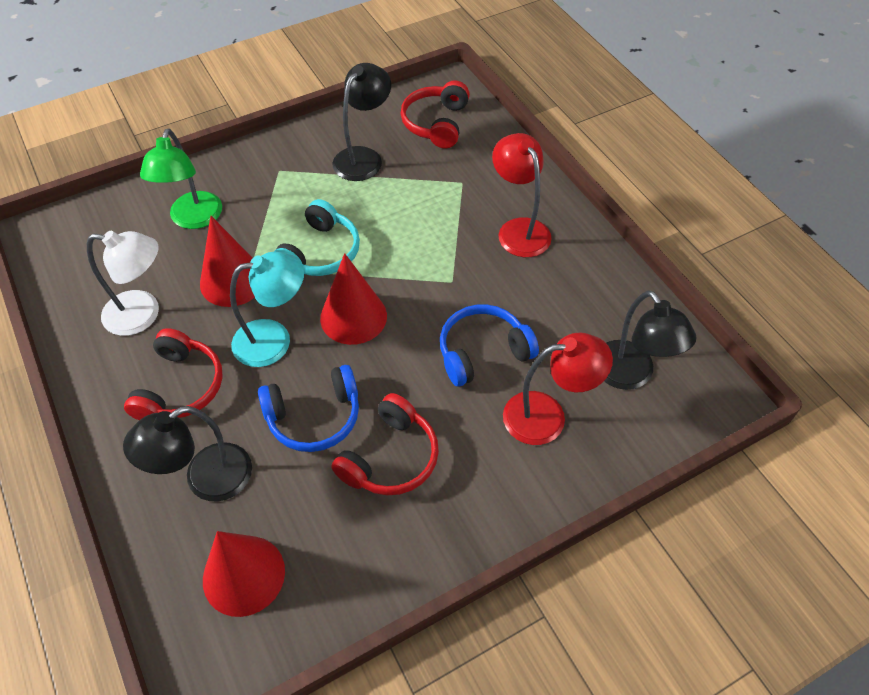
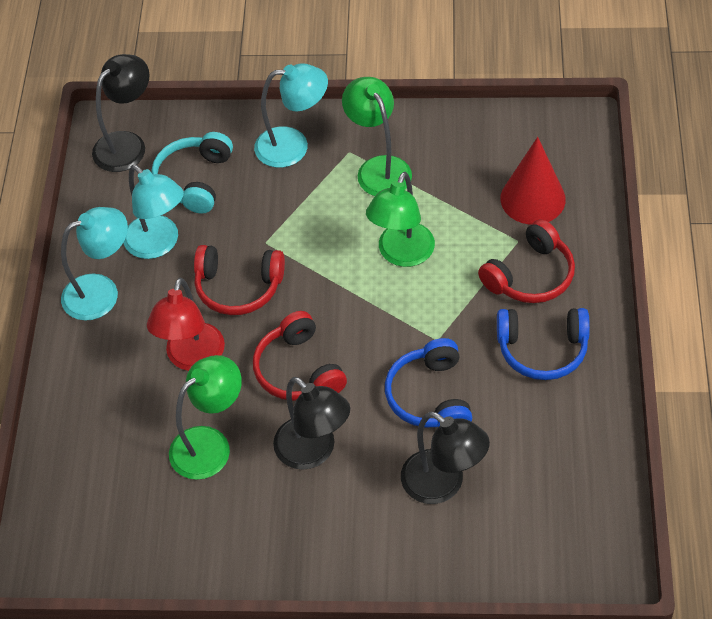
green lamp: [140,129,222,229] = 1 -> [169,355,242,480] [342,77,412,196] [366,172,435,267] = 3
red cone: [200,216,255,307] [203,531,285,617] [320,253,387,345] = 3 -> [500,137,566,225] = 1
red lamp: [492,133,552,257] [503,332,613,445] = 2 -> [147,278,225,371] = 1
turquoise lamp: [230,252,304,367] = 1 -> [61,207,128,321] [123,165,184,259] [254,63,328,168] = 3
white lamp: [87,231,159,336] = 1 -> none = 0

